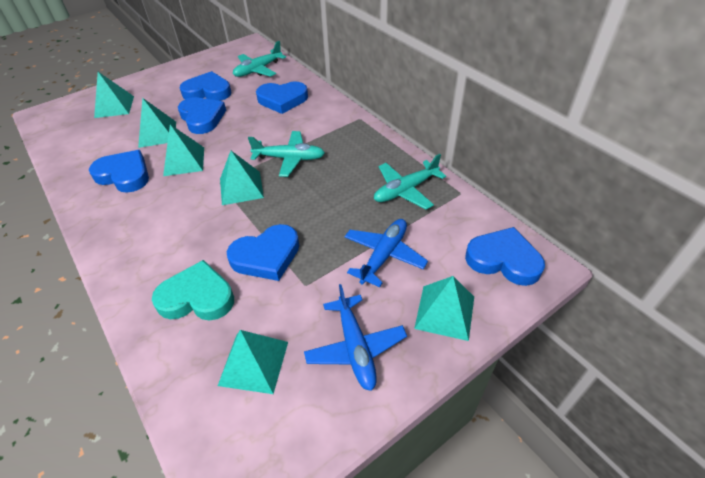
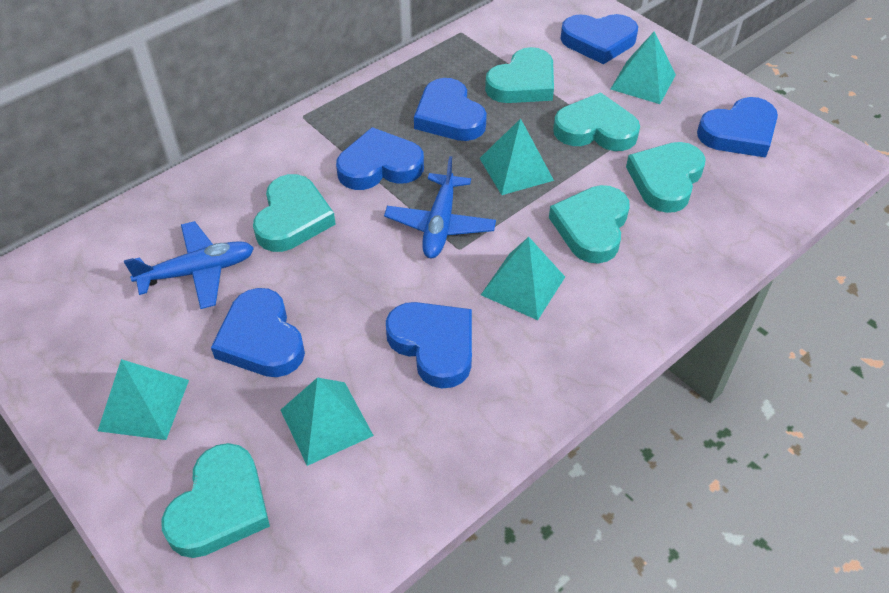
turquoise heart: [152,260,234,321] = 1 -> [161,443,270,558] [253,174,336,252] [485,47,554,103] [549,185,630,263] [553,92,640,151] [626,142,706,213] = 6
turquoise plane: [233,41,286,77] [248,131,325,177] [374,154,446,210] = 3 -> none = 0
turquoise pyramid: [94,72,134,118] [138,98,176,148] [163,124,204,176] [218,330,288,394] [220,151,264,205] [414,276,474,341] = 6 -> [98,359,189,440] [281,377,374,466] [479,119,554,195] [481,237,565,320] [610,31,676,104] = 5

